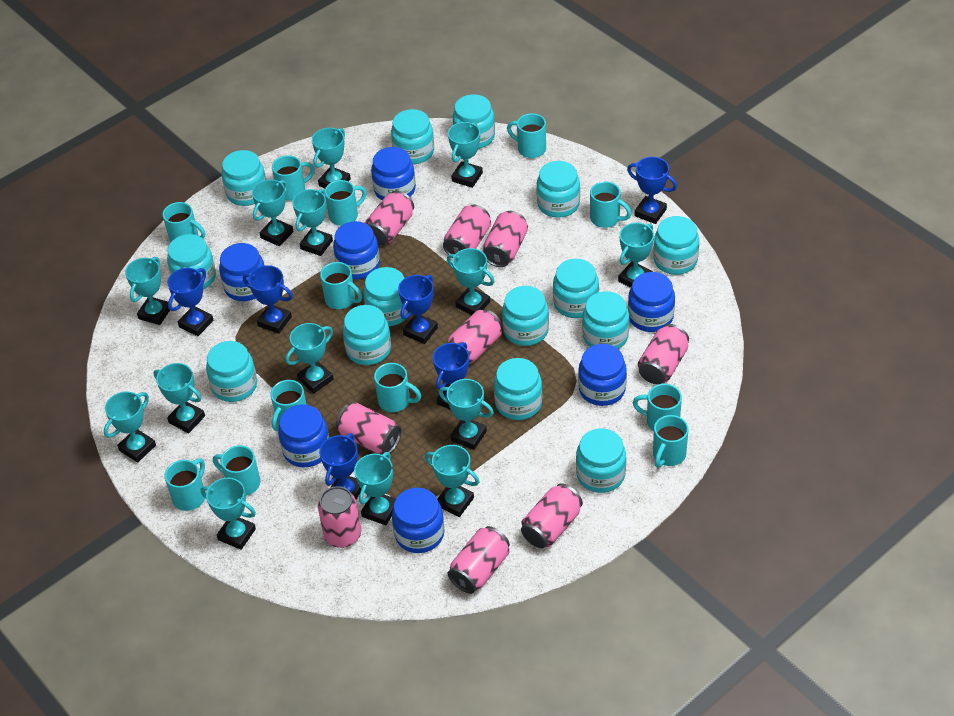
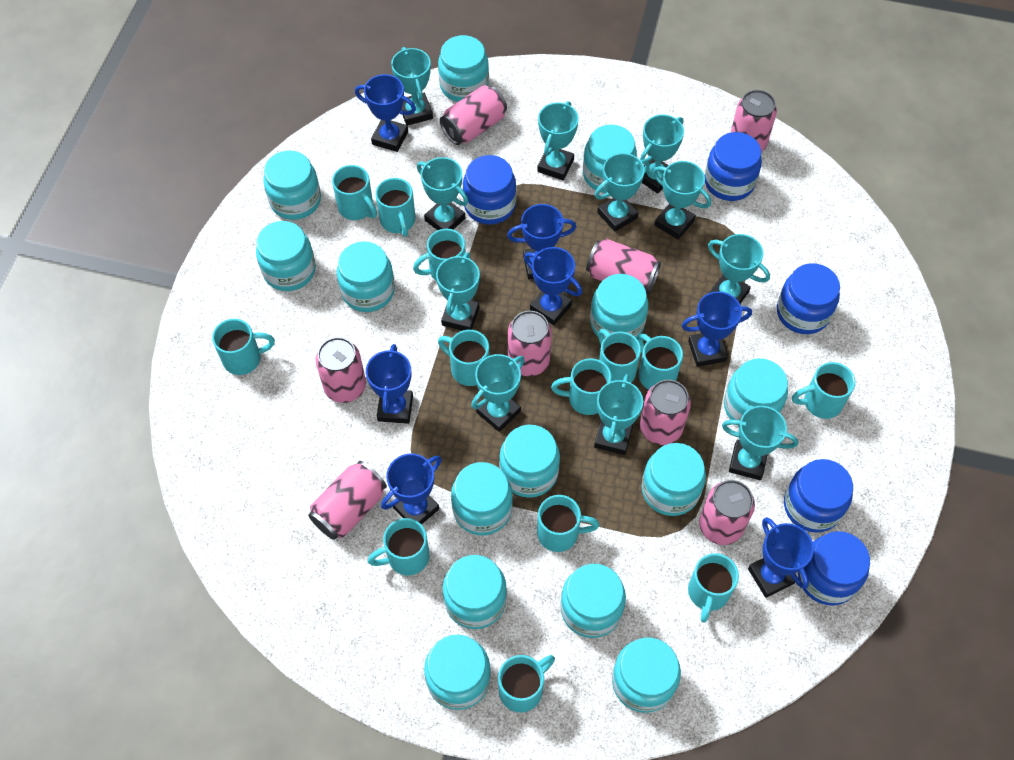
blue jar: [219,243,265,301] [278,404,329,467] [333,221,380,279] [371,147,416,200] [392,488,445,553] [578,344,627,406] [628,272,675,332] = 7 -> [463,155,516,224] [705,132,762,201] [777,263,840,334] [784,459,853,533] [798,531,870,605] = 5
blue trophy: [167,268,214,336] [243,265,293,334] [319,433,361,500] [398,275,438,344] [433,342,469,410] [627,157,677,224] = 6 -> [355,74,416,152] [366,344,413,424] [381,454,442,525] [507,204,576,280] [524,247,582,325] [681,291,752,367] [748,517,814,598] = 7
pink can: [318,486,361,548] [336,403,401,454] [365,191,414,245] [443,205,491,255] [447,309,502,364] [448,526,510,594] [483,211,528,267] [521,483,583,548] [638,324,689,384] = 9 -> [308,461,387,540] [316,337,366,403] [440,85,507,145] [508,311,552,376] [586,239,661,295] [640,380,691,445] [699,480,755,545] [730,90,777,152] = 8
turquoise mug: [162,202,205,243] [165,458,205,511] [213,445,260,496] [271,380,306,431] [272,155,315,201] [320,262,363,309] [325,180,367,226] [374,363,421,412] [507,113,546,158] [590,181,632,228] [632,384,682,431] [653,415,689,468] = 12 -> [212,319,275,375] [332,165,377,220] [368,518,429,576] [375,178,415,237] [413,229,466,281] [438,330,489,386] [498,655,555,713] [537,495,599,552] [551,358,612,415] [598,329,641,383] [637,334,683,390] [688,553,739,623] [792,362,855,419] = 13
turquoise trophy: [104,391,156,463] [125,257,170,325] [153,363,205,433] [201,478,256,550] [252,179,294,246] [286,323,334,393] [292,189,333,256] [312,128,351,188] [354,452,396,525] [425,445,479,517] [439,379,494,450] [447,248,495,315] [448,122,483,188] [618,223,654,288] = 14 -> [391,47,433,125] [417,157,468,230] [436,252,480,331] [471,354,525,432] [537,101,579,180] [594,374,643,455] [595,153,650,232] [640,114,684,194] [653,161,711,240] [708,234,770,304] [722,406,798,480] = 11

